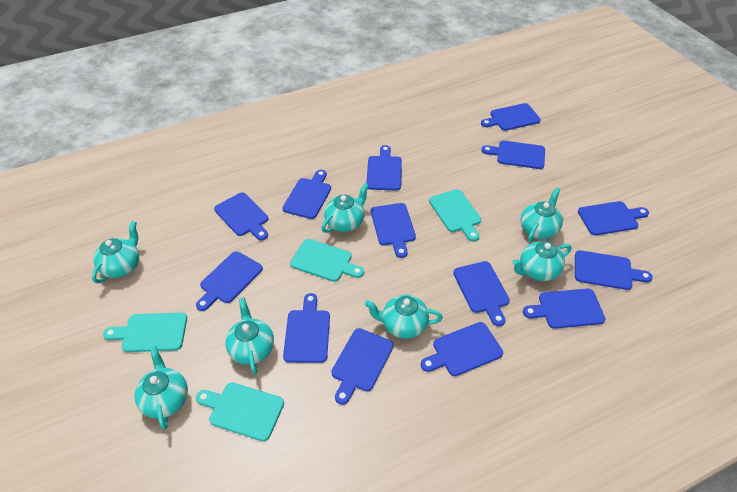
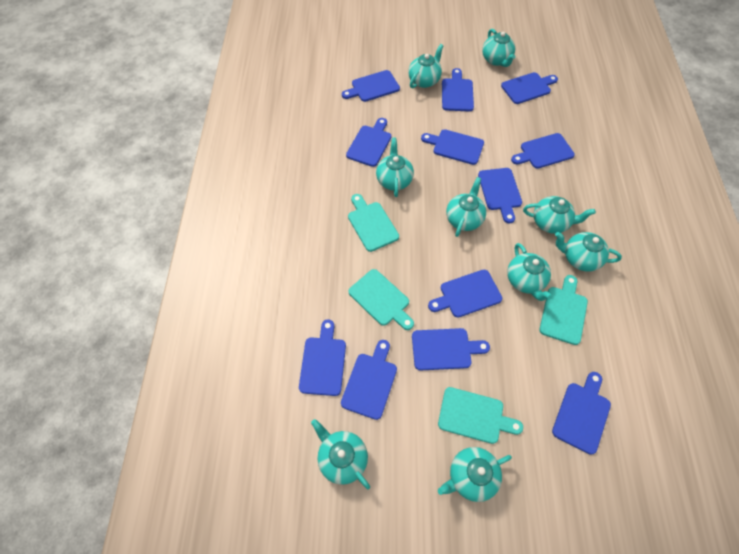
blue cutting board: [196,251,263,311] [214,192,268,240] [282,170,331,219] [283,293,330,363] [331,328,393,405] [366,145,402,190] [371,203,416,258] [421,322,503,376] [453,261,510,326] [481,103,541,131] [482,141,545,169] [523,288,605,329] [575,250,653,290] [578,201,649,236] = 14 -> [299,319,346,396] [341,340,397,420] [342,70,400,102] [346,118,391,167] [412,328,490,371] [421,129,484,165] [428,270,502,317] [442,68,474,111] [478,168,522,223] [501,72,558,104] [511,133,575,169] [552,372,611,455] = 12
turquoise teapot: [92,221,139,284] [134,345,188,430] [225,297,274,374] [321,183,369,233] [365,295,443,339] [512,241,572,281] [521,187,563,242] = 7 -> [311,419,370,489] [376,138,414,197] [408,44,444,88] [438,447,512,502] [446,177,486,237] [482,29,515,67] [507,243,552,301] [523,196,596,234] [555,232,622,272] = 9

